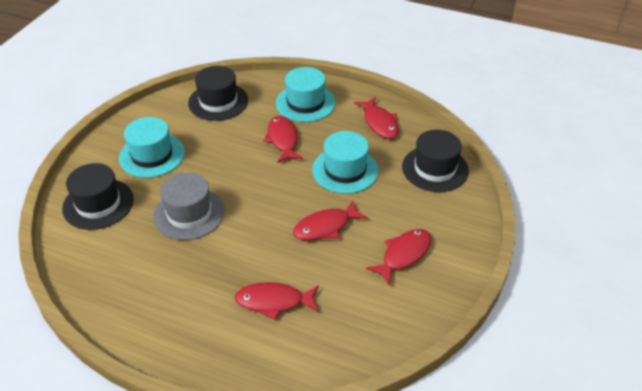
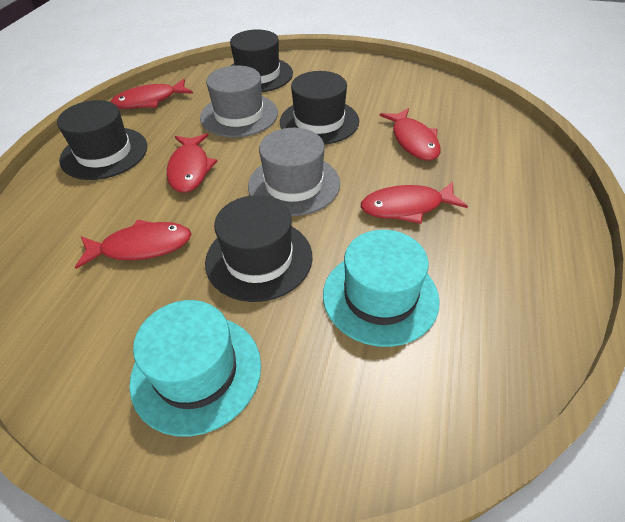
black hat: [62,163,134,230] [188,66,248,121] [402,130,469,192] = 3 -> [57,100,147,180] [205,195,312,302] [230,29,293,92] [280,71,359,145] = 4
grey hat: [153,172,225,240] = 1 -> [200,65,278,138] [248,128,340,216] = 2
turquoise hat: [119,117,185,178] [276,67,336,122] [312,131,379,194] = 3 -> [129,300,261,436] [323,230,440,347] = 2

